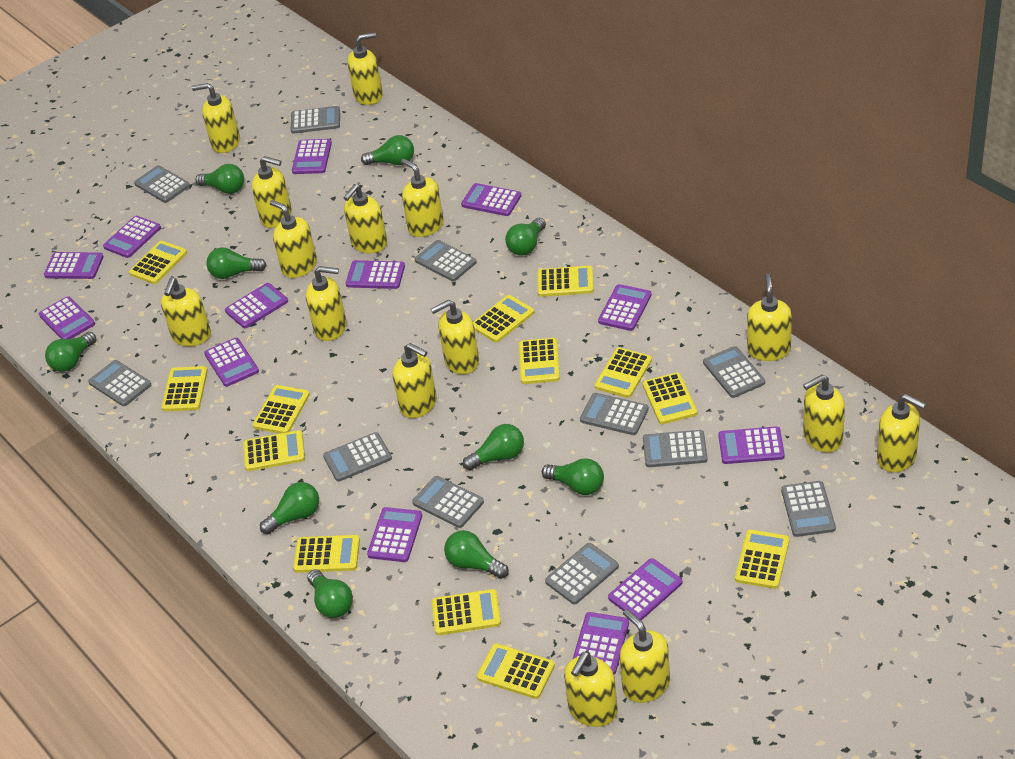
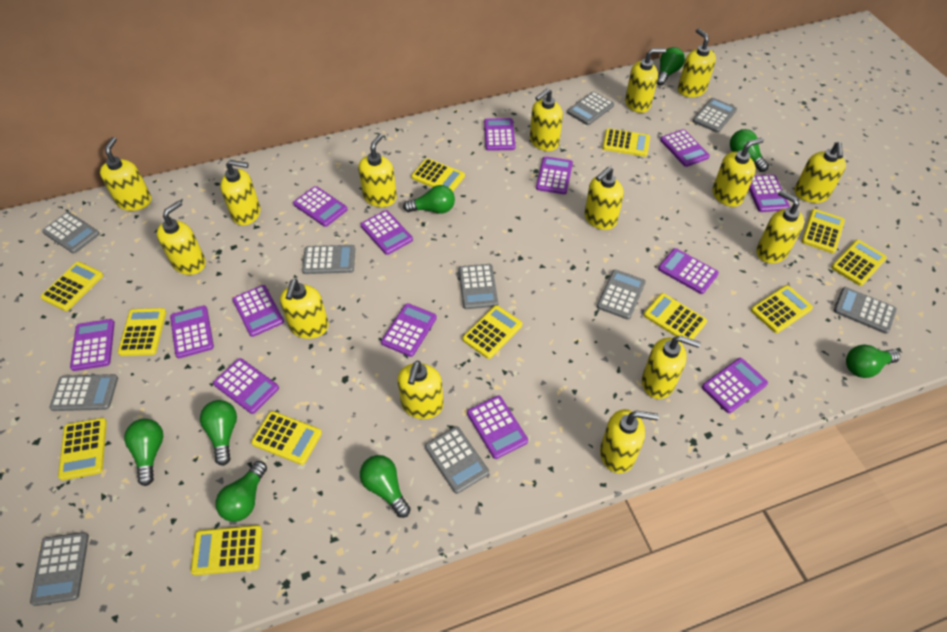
green light bulb: [45,332,96,372] [195,164,244,194] [206,247,267,279] [260,482,319,534] [307,569,353,618] [361,135,414,165] [444,530,509,579] [463,424,524,471] [505,218,546,256] [542,458,604,495] = 10 -> [124,419,163,486] [200,400,237,466] [215,461,267,522] [360,455,411,518] [403,185,455,214] [657,47,685,86] [730,129,769,172] [846,345,900,378] = 8
grey calculator: [88,360,151,406] [134,165,190,203] [291,106,340,134] [323,432,392,482] [412,476,484,528] [415,240,477,282] [545,543,619,604] [580,393,648,435] [643,430,708,467] [703,346,765,398] [781,481,836,537] = 11 -> [30,532,89,606] [42,212,100,254] [49,374,118,411] [302,245,355,274] [425,427,489,494] [459,264,498,309] [567,91,614,125] [597,269,646,320] [693,98,737,133] [834,287,897,334] = 10
purple calculator: [39,296,95,339] [44,252,104,279] [103,216,161,258] [204,338,259,387] [225,283,288,328] [292,139,332,174] [346,260,405,289] [367,507,422,562] [461,183,521,216] [572,612,629,674] [598,284,652,331] [608,558,682,620] [718,426,785,464] = 13 -> [70,319,115,371] [170,306,214,358] [213,358,279,414] [232,285,284,337] [293,186,348,227] [361,210,413,255] [381,303,437,357] [467,396,528,459] [484,118,515,151] [536,156,573,194] [658,248,719,294] [660,129,710,167] [702,358,768,413] [749,175,790,212] = 14
yellow calculator: [129,241,187,284] [161,366,208,412] [243,430,305,471] [253,385,310,434] [293,535,360,573] [432,589,501,635] [473,295,534,343] [477,643,555,699] [519,338,560,384] [538,266,594,297] [595,347,652,398] [643,372,697,424] [735,530,790,589] = 13 -> [40,262,103,311] [58,418,107,480] [118,308,166,356] [191,525,262,576] [251,411,322,465] [411,158,465,192] [463,305,522,359] [602,128,650,157] [644,293,707,339] [751,285,813,333] [801,209,845,253] [831,240,887,286] = 12

